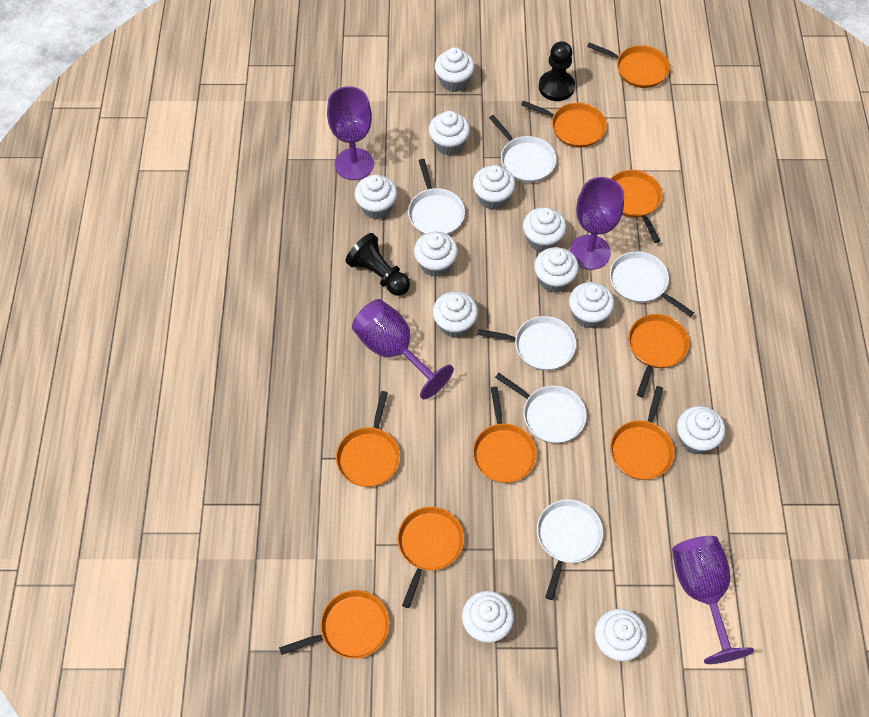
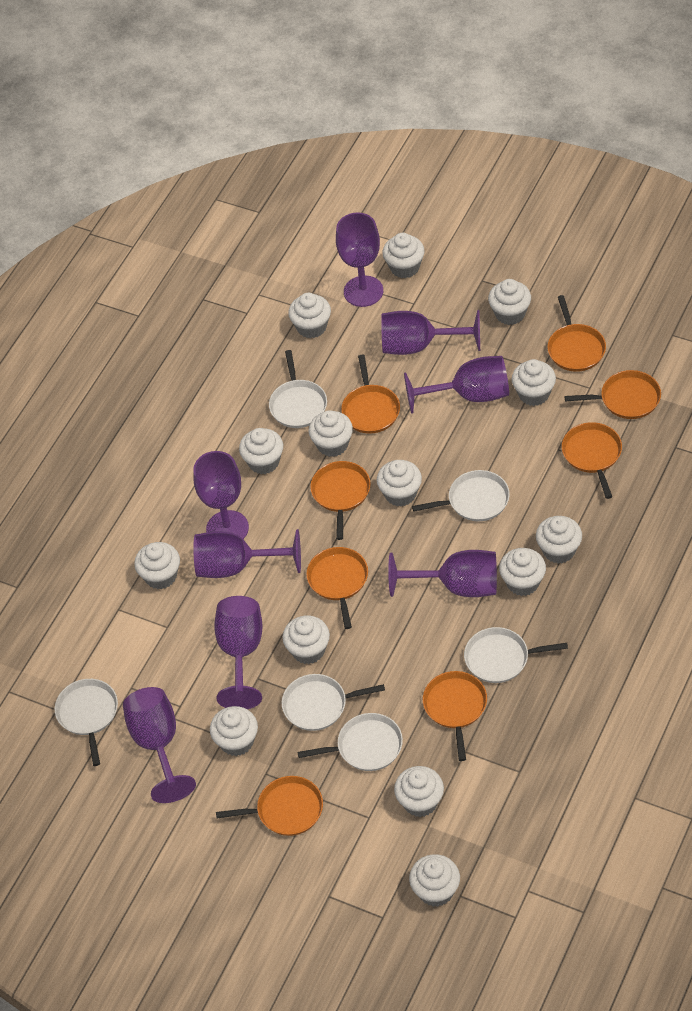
black pawn: [346,233,410,296] [539,41,575,101] = 2 -> none = 0
orange pan: [279,590,390,659] [336,391,400,487] [397,507,464,608] [473,386,537,483] [521,101,607,148] [587,42,670,88] [610,170,662,243] [610,386,674,480] [628,314,689,397] = 9 -> [216,776,323,836] [306,547,368,629] [310,461,371,540] [341,355,400,434] [423,671,487,761] [547,295,606,372] [562,422,622,499] [564,370,661,419] = 8
purple goblet: [327,86,374,180] [352,299,454,399] [570,177,624,270] [672,536,754,664] = 4 -> [123,687,196,803] [193,451,249,539] [193,529,301,578] [214,596,262,709] [336,212,383,307] [381,310,480,355] [388,550,497,597] [404,356,509,414] = 8
white cupcake: [355,175,397,219] [414,232,458,277] [429,111,470,155] [433,291,478,338] [435,47,475,92] [462,591,514,643] [473,165,515,210] [523,207,566,252] [534,247,579,293] [569,282,614,328] [595,609,648,661] [677,406,725,454] = 12 -> [134,542,180,589] [210,706,258,756] [239,428,283,474] [282,616,330,664] [288,293,331,338] [309,410,353,457] [377,460,422,507] [382,233,424,278] [394,766,444,817] [409,854,460,907] [488,279,531,325] [499,548,546,596] [512,359,556,406] [536,516,582,563] = 14

